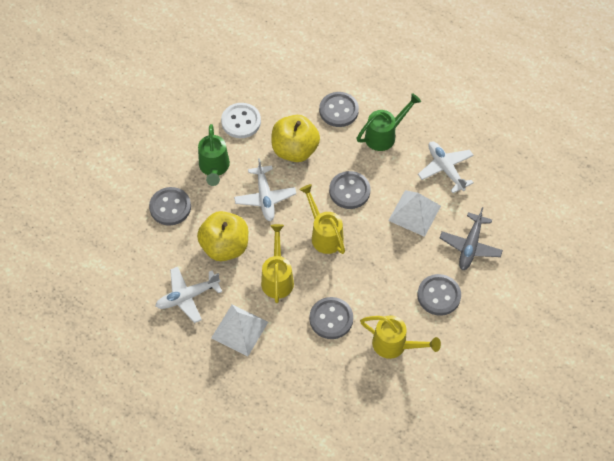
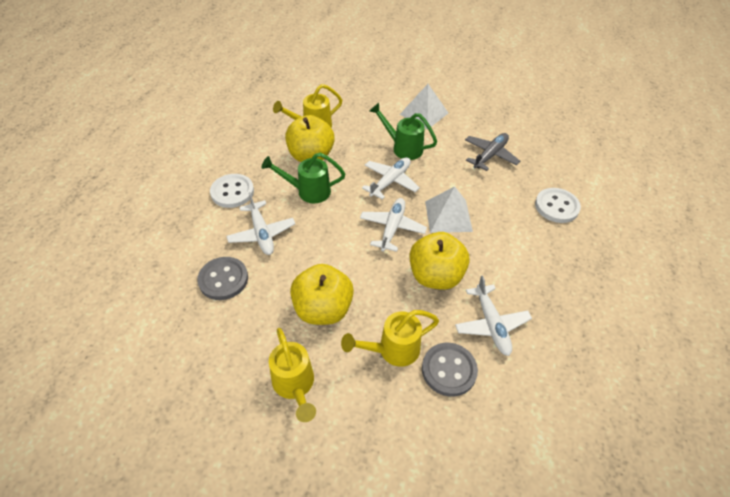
grey button: [149,187,191,226] [309,297,353,339] [319,92,359,127] [329,171,370,209] [417,274,461,316] = 5 -> [197,257,248,300] [422,343,478,397] = 2
white button: [221,103,261,138] = 1 -> [210,174,254,208] [535,188,581,223] = 2
white plane: [155,267,222,323] [234,158,296,222] [418,141,474,193] = 3 -> [226,192,295,255] [360,198,427,252] [362,157,420,200] [455,275,532,356] = 4
yellow apple: [197,211,248,261] [271,115,320,162] = 2 -> [285,115,335,162] [290,264,354,325] [410,232,470,290] = 3

